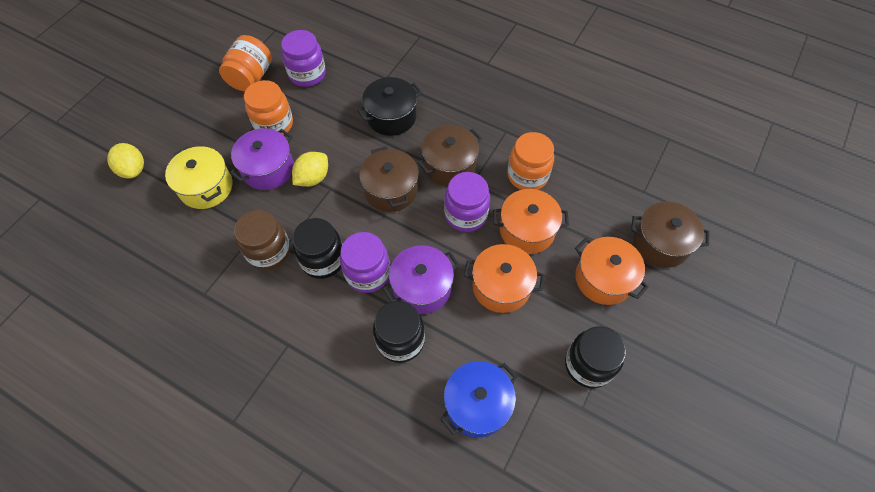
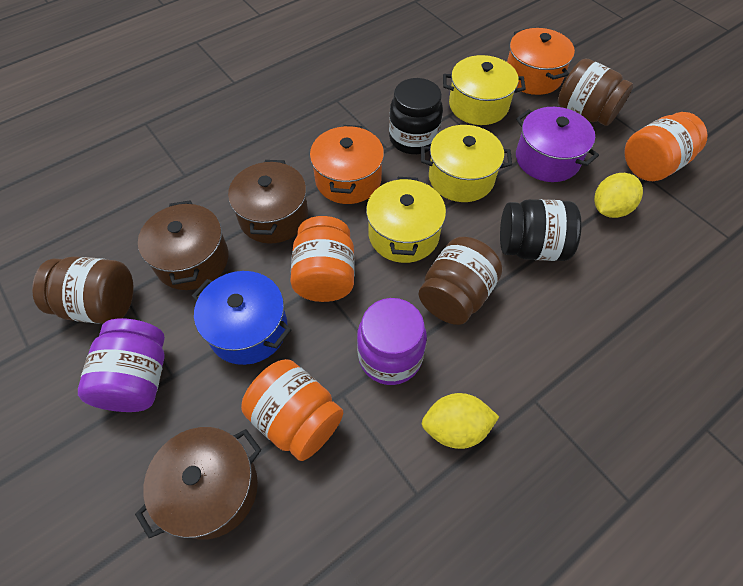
black jar: [292,218,343,279] [373,301,425,363] [565,326,626,388] = 3 -> [389,78,443,154] [500,199,582,261] = 2
black pot: [357,77,422,136] = 1 -> none = 0
brown jar: [234,210,290,270] = 1 -> [32,256,134,324] [419,237,502,325] [558,58,633,126] = 3
orange pot: [464,244,545,313] [493,189,569,254] [575,237,649,305] = 3 -> [310,125,384,204] [507,28,575,95] = 2
purple jar: [281,30,326,87] [340,232,390,293] [444,172,490,232] = 3 -> [78,318,165,412] [357,298,427,385] = 2
purple pot: [230,128,294,190] [383,245,459,314] = 2 -> [516,107,599,182] = 1
yellow pot: [165,146,232,209] = 1 -> [366,177,446,263] [421,125,512,202] [443,55,526,125] = 3

